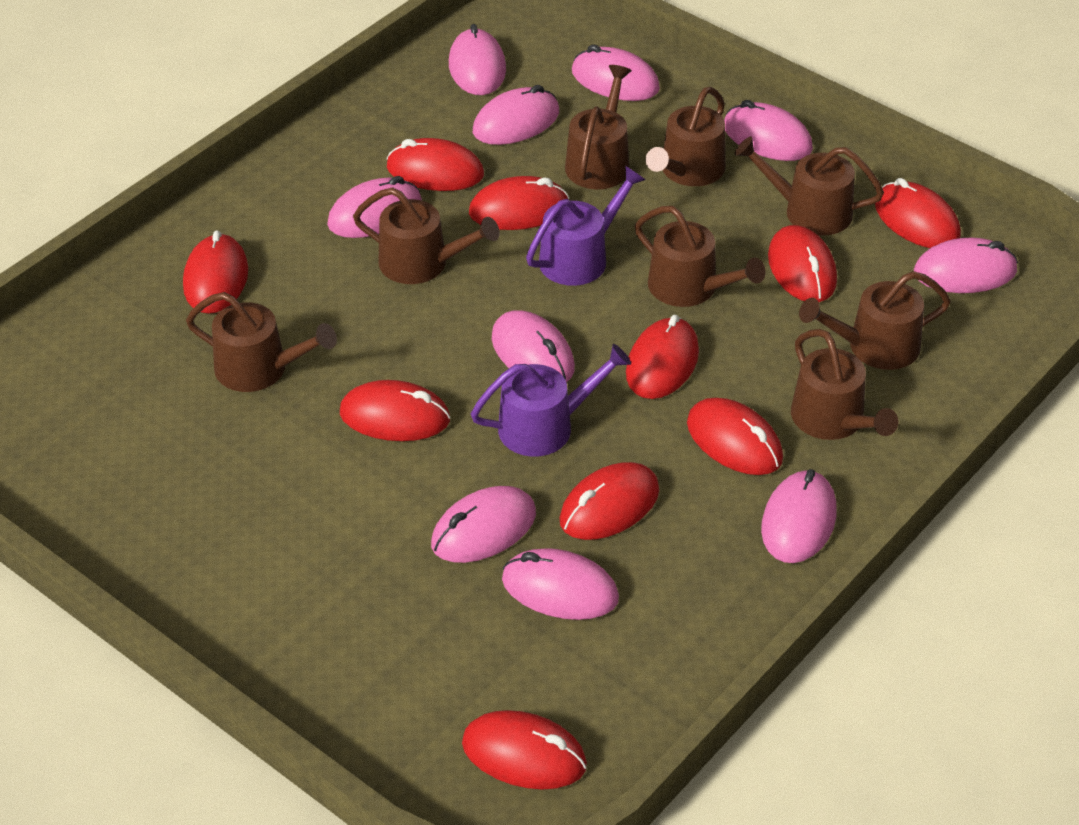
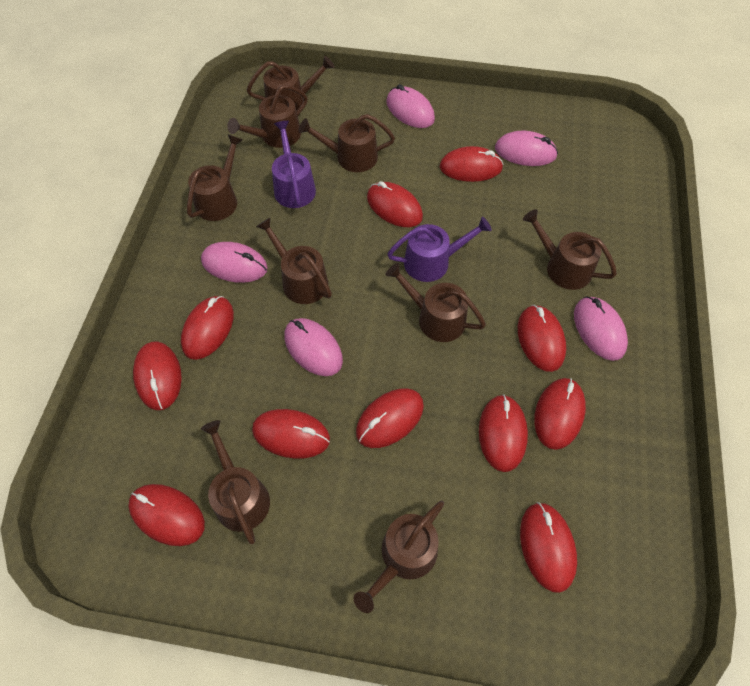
brown watering can: [186,292,337,392] [353,187,500,284] [565,65,632,189] [635,206,766,307] [646,87,726,186] [735,137,884,235] [791,329,898,440] [799,271,951,370] = 8 -> [187,134,243,221] [201,420,270,544] [228,85,308,148] [247,56,334,111] [256,218,332,304] [298,114,395,172] [354,501,444,613] [386,263,486,342] [523,209,617,290] = 9
pink mouse: [327,176,422,238] [431,486,536,563] [449,24,506,95] [473,85,559,145] [492,310,575,382] [502,548,619,620] [572,45,660,101] [724,100,813,161] [761,469,836,563] [914,238,1018,293] = 10 -> [201,242,268,283] [284,318,343,376] [386,84,435,128] [495,131,558,166] [574,296,628,361] = 5
red mouse: [183,230,248,314] [340,380,450,441] [386,138,484,191] [462,710,587,790] [469,176,569,230] [559,462,659,540] [626,315,699,399] [687,398,783,475] [768,225,837,302] [875,178,961,248] = 10 -> [128,484,205,546] [133,341,182,410] [181,296,234,360] [252,409,330,458] [356,388,424,448] [367,181,423,227] [439,146,504,182] [479,395,528,472] [518,305,566,372] [520,502,577,593] [534,378,586,450] = 11

